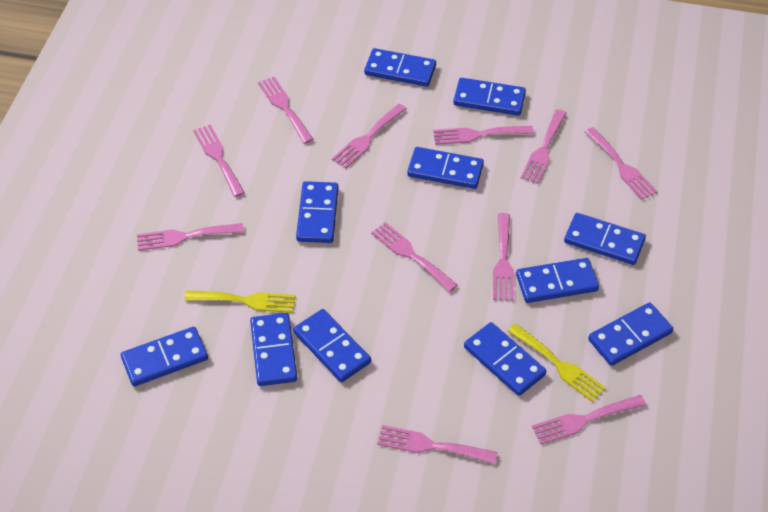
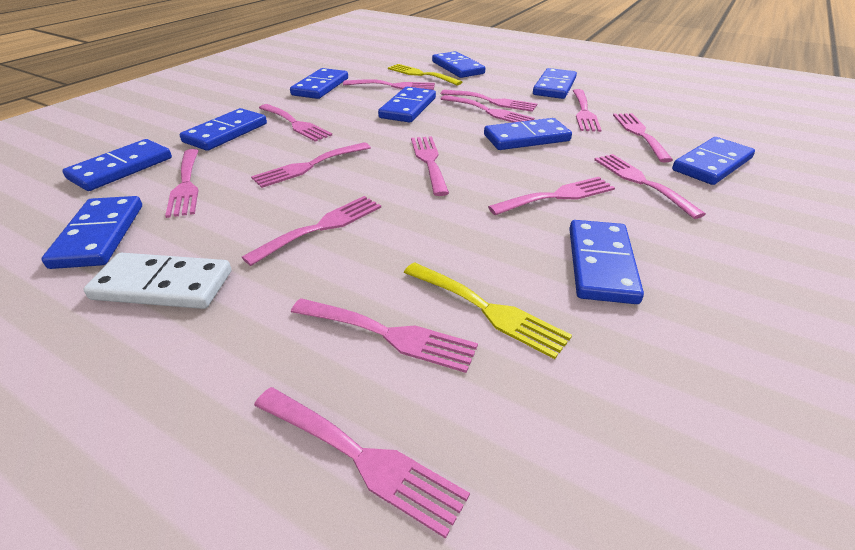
blue domino: [121,327,208,386] [250,313,297,386] [293,309,371,382] [296,181,338,243] [364,48,436,87] [407,147,484,189] [453,78,526,116] [464,322,546,396] [516,258,599,303] [564,213,646,265] [588,302,673,366] = 11 -> [42,196,142,269] [62,139,172,191] [180,108,267,151] [290,68,348,99] [378,87,436,123] [432,51,485,78] [484,118,572,150] [533,68,577,99] [569,220,644,304] [672,137,755,185] = 10
pink fork: [137,223,244,251] [193,124,245,197] [258,77,314,144] [332,104,407,168] [371,222,458,292] [377,425,498,464] [433,126,534,145] [493,213,514,301] [521,109,567,184] [532,395,646,444] [585,127,658,200] = 11 -> [165,149,199,218] [242,196,381,266] [251,142,371,188] [254,387,470,539] [259,104,332,142] [291,298,478,373] [343,79,435,90] [411,136,449,196] [441,90,537,112] [441,95,534,123] [488,177,615,215] [573,89,601,132] [594,154,706,219] [613,113,673,162] = 14
white domino: none = 0 -> [83,253,231,309] = 1

